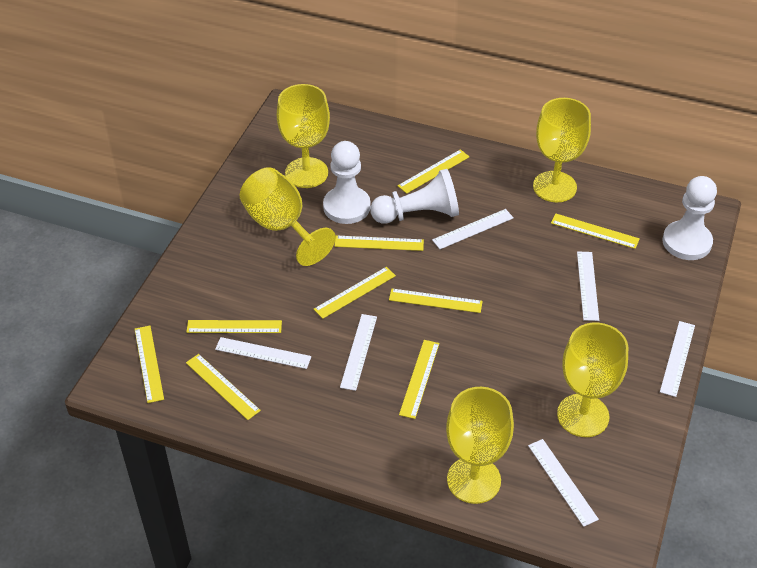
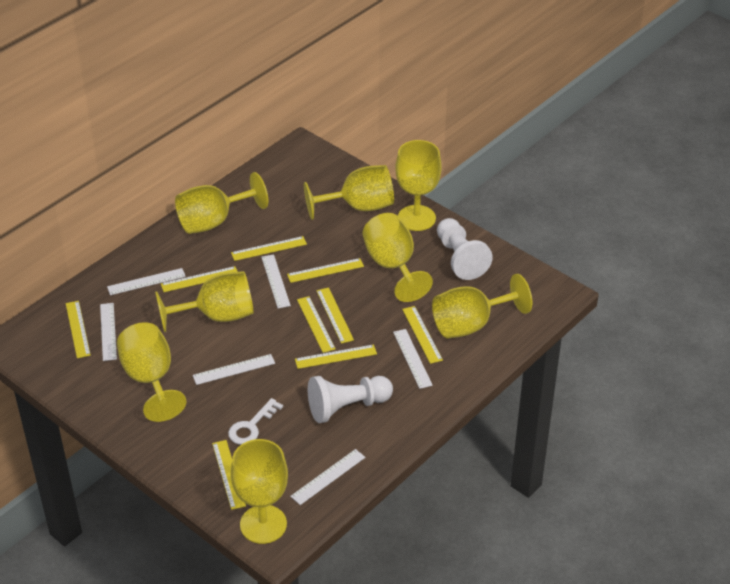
white key: none = 0 -> [228,398,283,445] = 1
white pawn: [323,141,371,224] [370,169,459,224] [663,176,717,260] = 3 -> [308,376,393,423] [437,218,493,280] = 2
yellow goblet: [240,167,336,266] [277,84,330,188] [446,387,514,504] [533,98,591,202] [557,322,628,437] = 5 -> [117,322,186,422] [155,271,254,332] [175,172,268,234] [231,439,288,544] [304,165,394,220] [362,213,433,302] [395,140,442,231] [432,274,532,338] = 8

